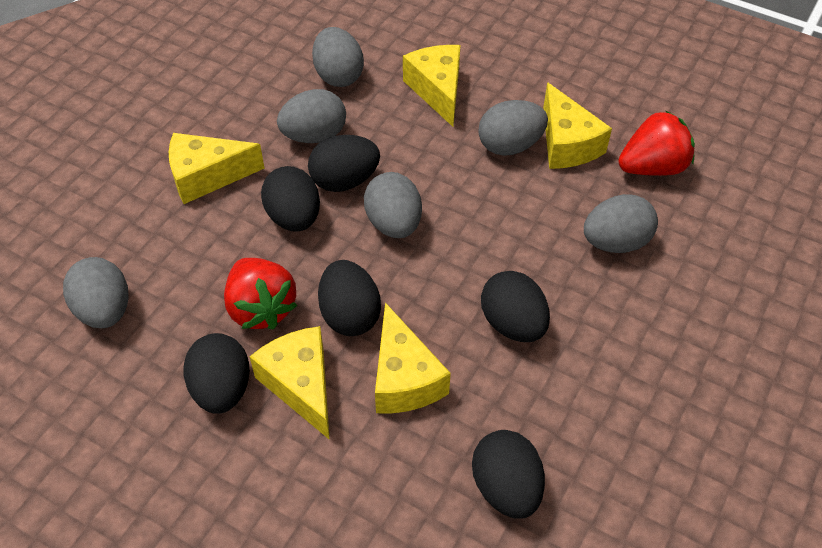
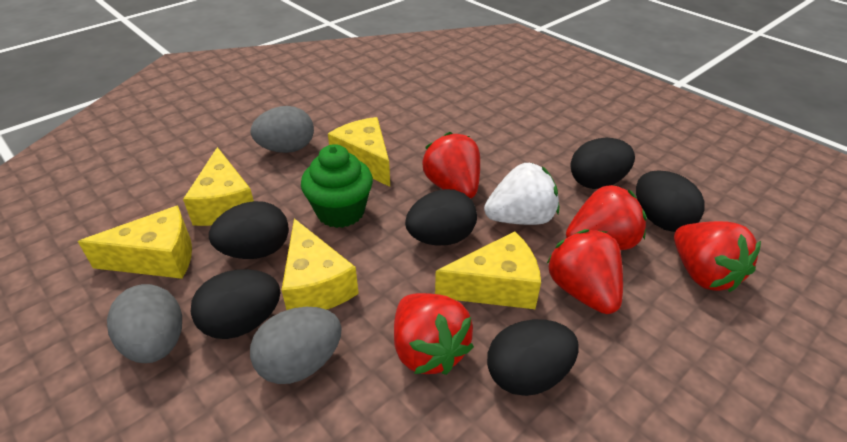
green cupcake: none = 0 -> [301,144,373,228] = 1
grey egg: [63,257,128,328] [277,89,346,143] [312,27,364,87] [364,172,422,238] [478,100,548,156] [584,194,658,253] = 6 -> [107,284,182,363] [250,307,342,384] [251,106,314,153] = 3
red strawberry: [224,258,297,330] [618,110,695,176] = 2 -> [394,293,474,375] [422,132,480,199] [546,229,623,314] [566,185,647,250] [674,221,761,292] = 5
white strawberry: none = 0 -> [484,163,559,225] = 1

